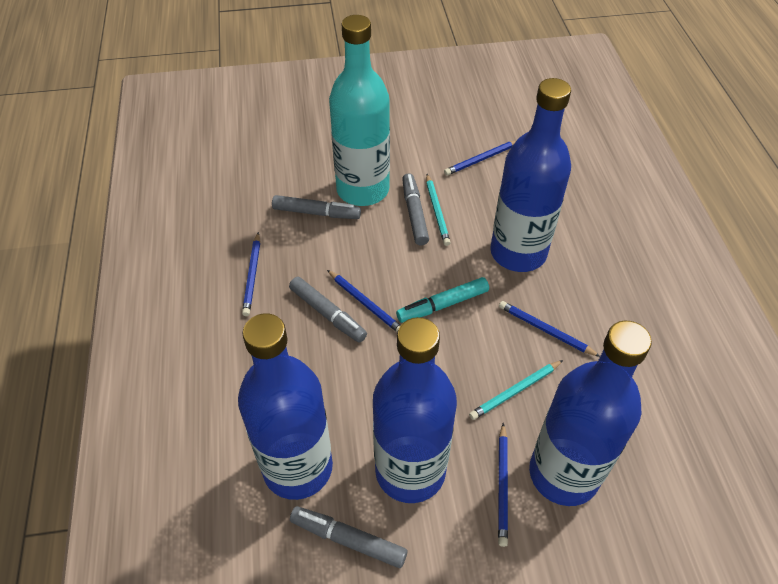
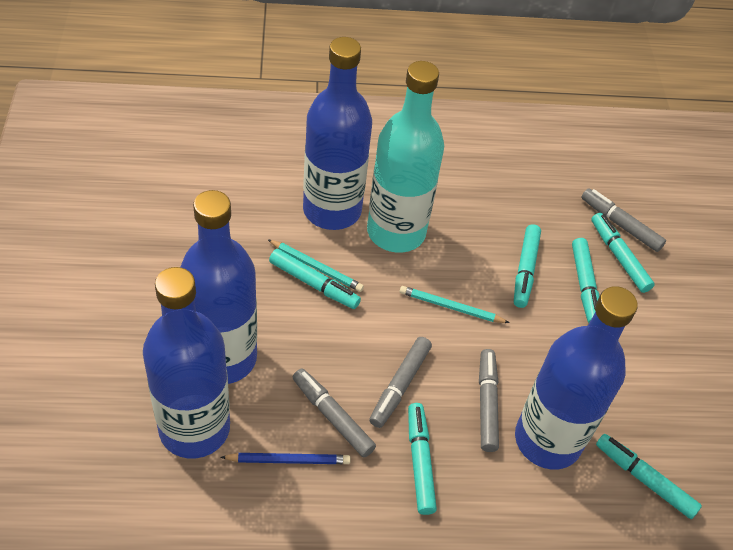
blue pencil: [242,232,260,316] [327,270,401,332] [444,140,517,176] [498,423,508,547] [499,301,600,357] = 5 -> [220,453,351,464] = 1
turquoise marker: [396,277,489,323] = 1 -> [269,249,361,309] [408,403,437,515] [514,224,541,308] [572,238,599,323] [591,213,655,293] [596,434,702,519] = 6

